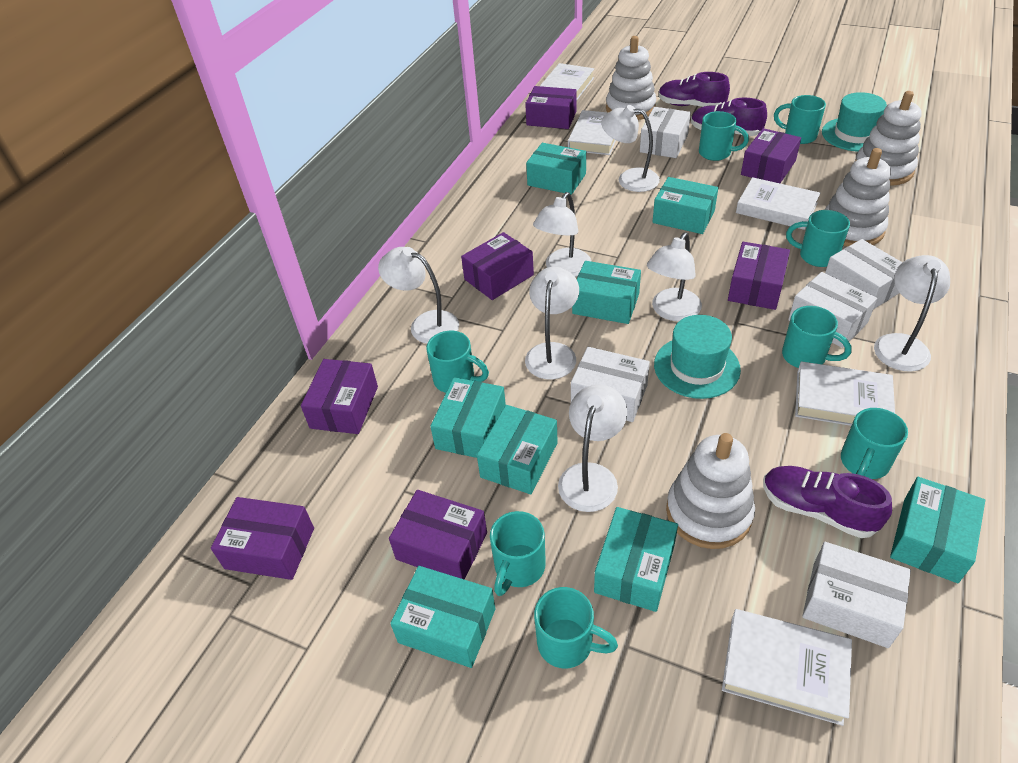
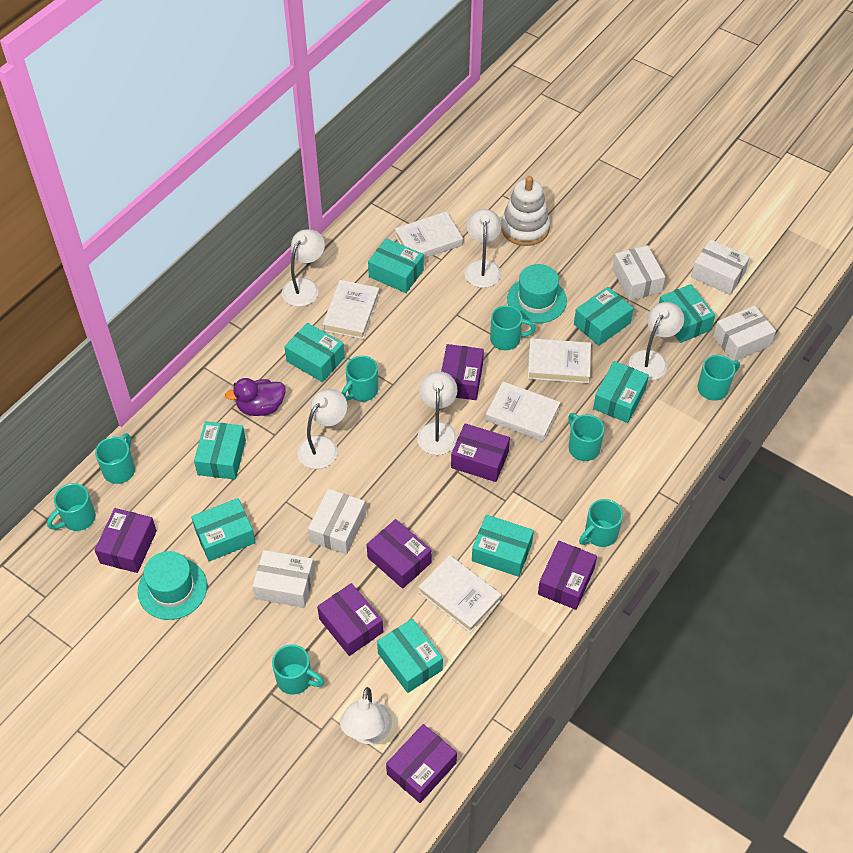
purple duck: none = 0 -> [225,378,286,416] = 1
purple shoe: [659,72,730,107] [691,98,767,136] [763,466,892,538] = 3 -> none = 0
turquoise box: [390,566,496,668] [430,377,506,458] [477,405,558,494] [526,143,586,195] [572,261,641,324] [594,507,678,612] [653,177,718,234] [890,477,985,583] = 8 -> [191,498,256,561] [194,421,246,480] [284,323,345,382] [368,238,424,293] [377,619,443,693] [472,515,534,577] [574,287,634,346] [593,361,649,423] [659,284,715,343] = 9
white lamp: [378,247,459,344] [525,267,579,379] [533,192,591,277] [558,385,627,512] [601,105,660,192] [647,232,702,321] [874,255,950,372] = 7 -> [282,229,325,307] [298,389,347,469] [340,687,392,744] [417,371,457,455] [464,209,502,288] [629,302,684,381] = 6
white stacking toy: [606,36,657,120] [666,433,755,549] [825,148,891,247] [855,91,922,186] = 4 -> [501,176,550,246] = 1

